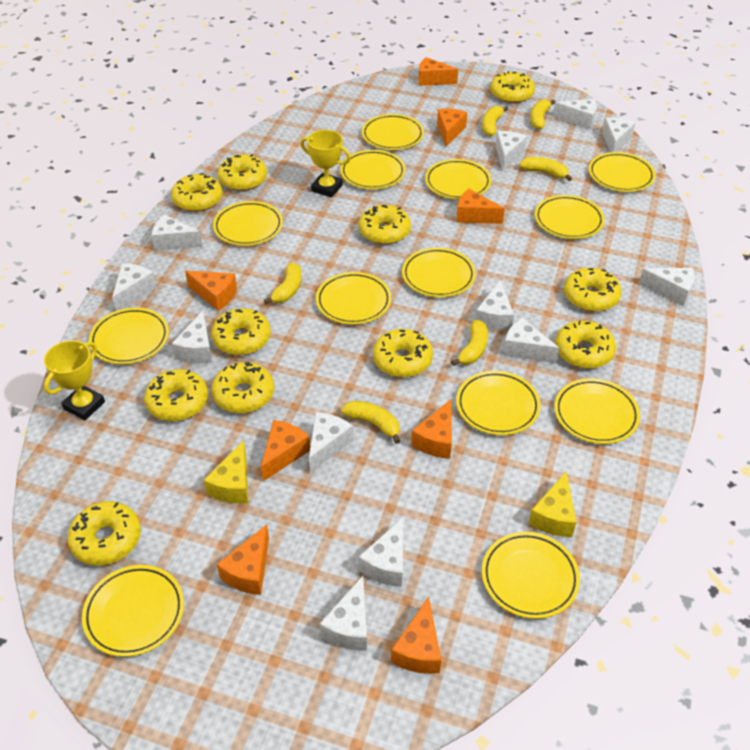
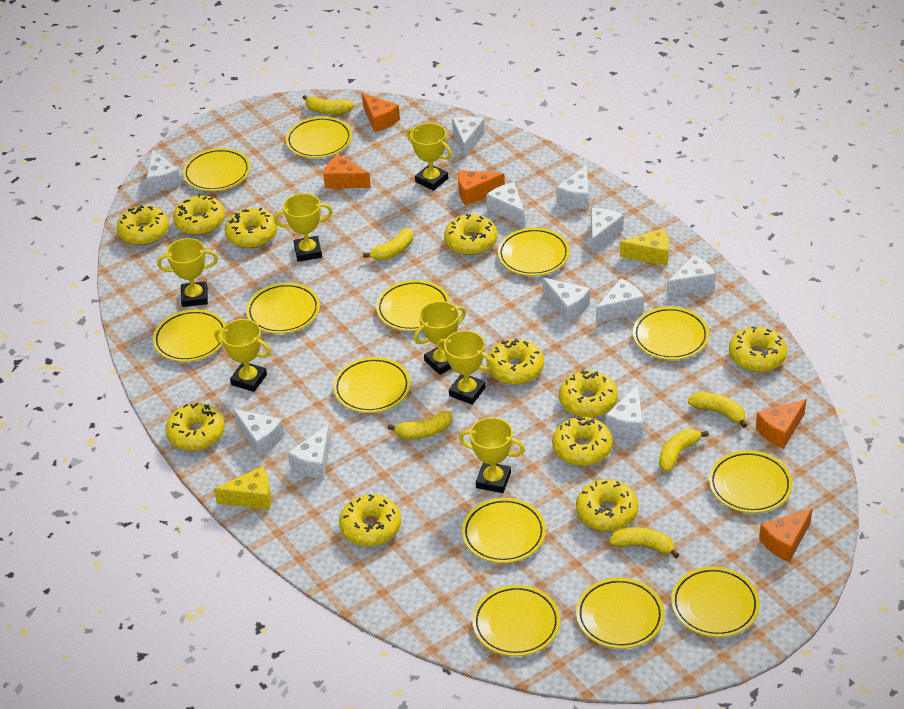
orange cheese: [185,271,237,311] [217,524,269,595] [261,420,310,481] [391,597,441,674] [411,399,452,459] [418,57,458,86] [437,109,467,147] [456,189,505,224] = 8 -> [323,154,371,188] [362,93,400,132] [458,170,505,206] [756,399,806,449] [759,508,813,562] = 5
white cheese: [112,263,156,311] [151,214,203,251] [172,311,212,363] [309,412,353,473] [319,576,367,650] [359,517,404,587] [475,280,514,331] [495,131,527,171] [503,318,559,363] [553,99,597,129] [602,117,635,152] [639,268,695,306] = 12 -> [146,149,181,192] [233,409,284,456] [288,424,331,479] [452,116,485,159] [486,182,525,226] [543,278,590,322] [556,165,588,209] [591,208,624,254] [596,278,644,323] [605,385,643,438] [667,255,716,297] = 11
yellow trophy: [44,340,105,420] [300,130,351,197] = 2 -> [157,238,218,307] [215,319,271,392] [274,193,333,262] [407,123,452,191] [414,301,466,375] [437,330,494,405] [459,417,525,493] = 7

